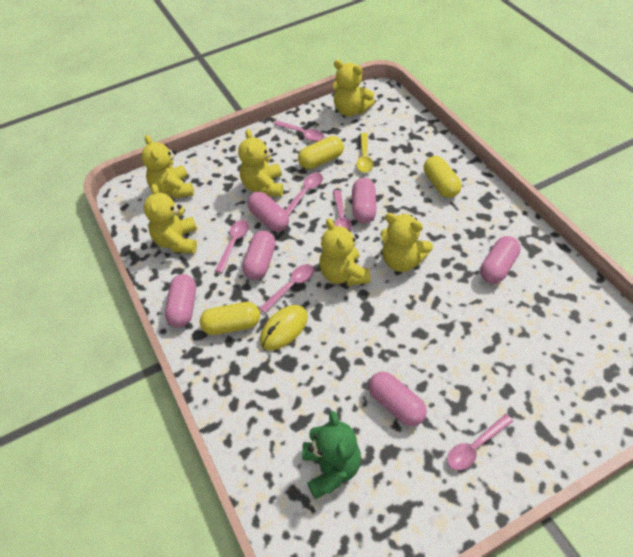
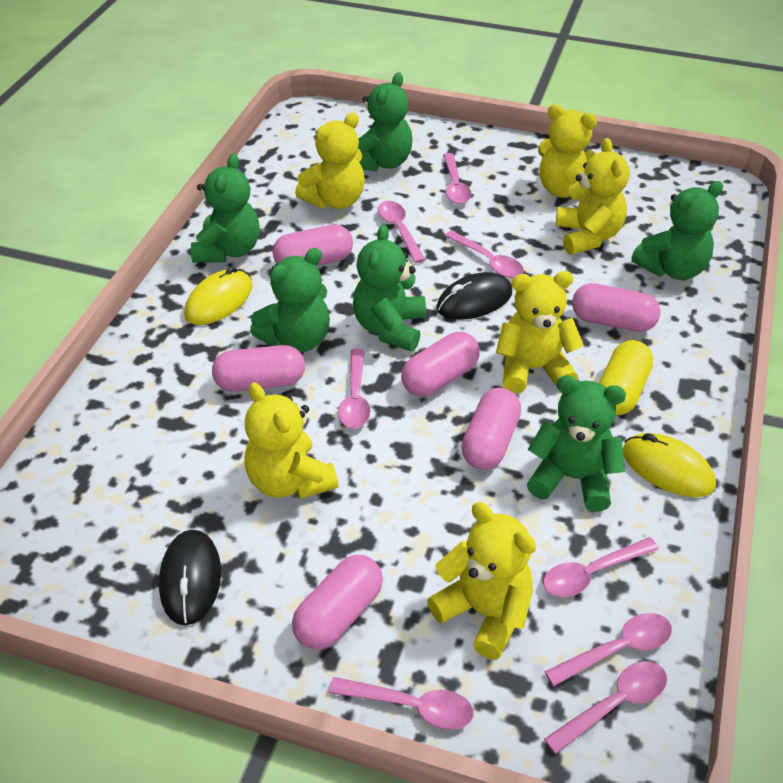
black mouse: none = 0 -> [159,530,221,625] [436,272,512,320] = 2
green teddy bear: [302,411,361,499] = 1 -> [191,153,260,263] [250,248,330,352] [353,225,426,352] [358,72,412,172] [527,375,626,512] [631,181,723,280] = 6
pink spoon: [215,220,249,273] [259,264,314,313] [274,121,324,142] [285,173,323,217] [333,190,353,233] [447,414,513,470] = 6 -> [329,677,473,730] [338,349,370,429] [378,201,426,263] [443,153,472,204] [445,231,524,278] [543,537,659,597] [544,613,672,686] [544,661,667,754] = 8
yellow capsule: [200,302,260,335] [298,136,344,169] [424,156,461,198] = 3 -> [599,340,653,415] = 1
yellow mouse: [260,305,308,350] = 1 -> [184,267,252,325] [623,433,716,497] = 2
yellow spoon: [356,133,373,173] = 1 -> none = 0

